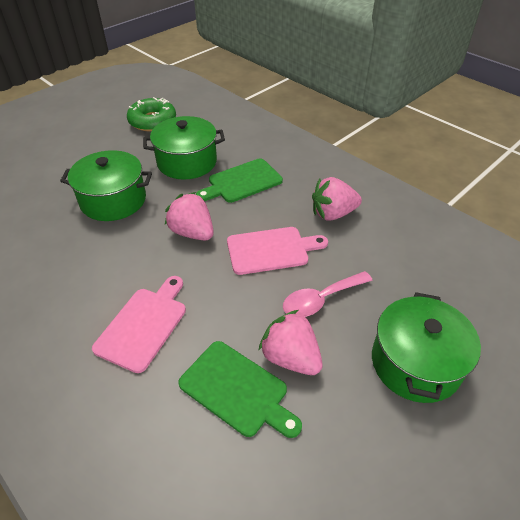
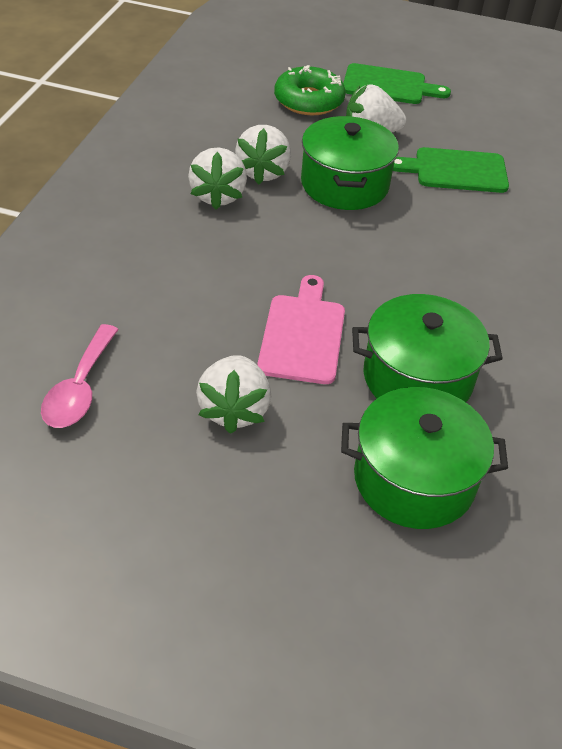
pink cutting board: [92,276,186,373] [227,227,328,275] = 2 -> [257,275,345,384] = 1
pink strawberry: [165,192,214,241] [258,310,323,375] [312,177,362,221] = 3 -> none = 0
white strawberry: none = 0 -> [188,147,247,210] [196,355,271,434] [235,125,291,185] [346,84,406,133] = 4

